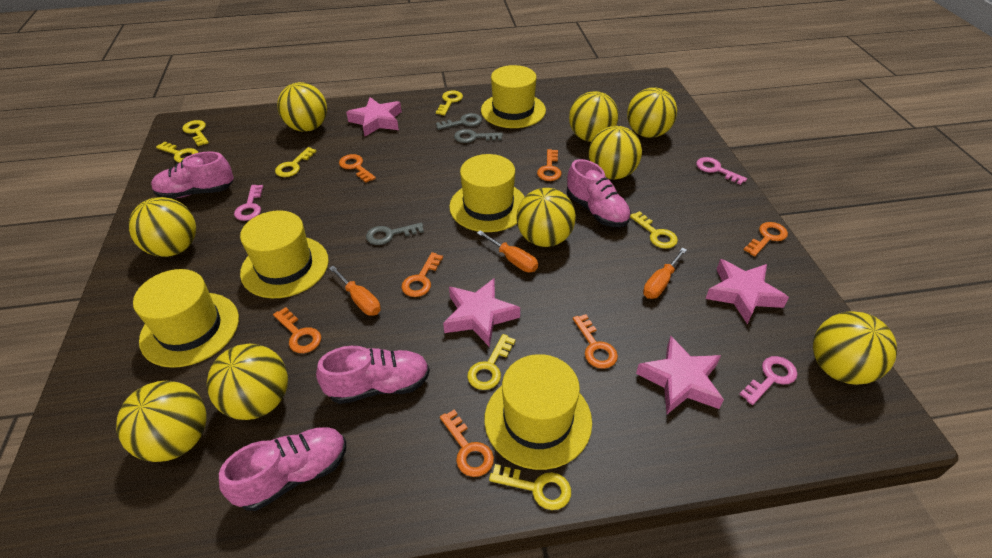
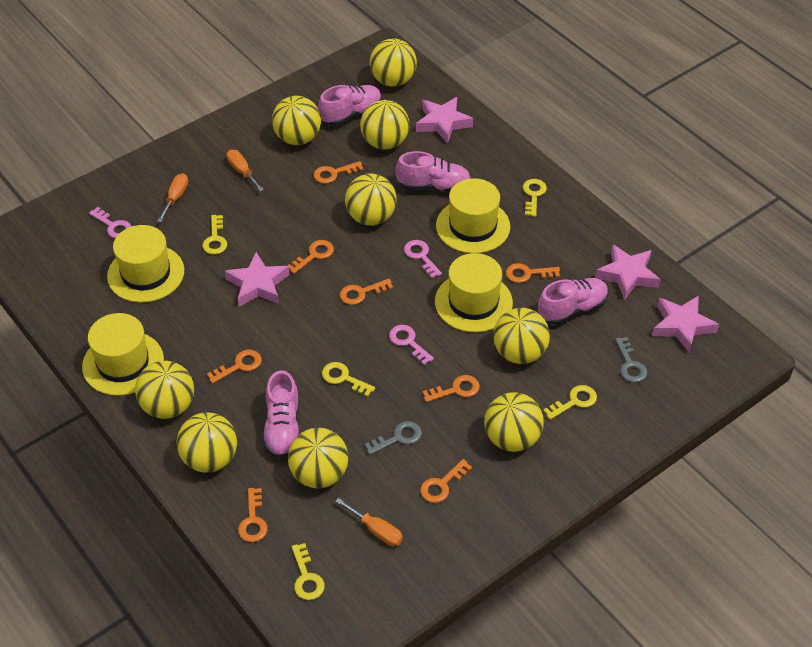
grey key: [366,223,424,245] [436,113,482,130] [454,129,503,143] = 3 -> [364,421,422,455] [615,337,647,383] = 2
orange key: [273,307,321,353] [339,154,376,183] [401,252,443,297] [440,410,494,477] [537,149,561,181] [573,314,618,369] [744,222,788,256] = 7 -> [207,350,262,384] [238,488,268,542] [287,240,334,274] [314,161,364,184] [340,279,393,305] [420,459,472,503] [423,375,480,402] [506,263,560,283] = 8
yellow hat: [133,269,239,368] [240,210,329,298] [449,154,525,232] [481,65,546,128] [484,354,592,470] = 5 -> [82,313,164,396] [107,225,184,303] [435,253,513,332] [436,178,510,253] = 4
yellow key: [156,142,198,163] [182,120,209,146] [275,147,317,177] [436,91,463,115] [467,334,516,390] [489,464,571,510] [630,211,678,249] = 7 -> [202,215,227,254] [292,543,325,600] [322,362,375,397] [523,179,547,217] [543,385,597,420] = 5

